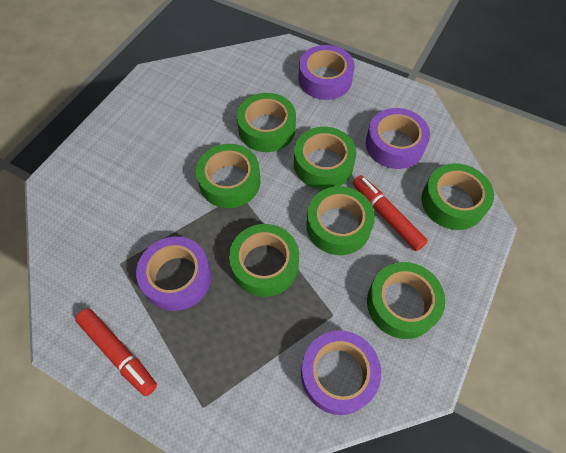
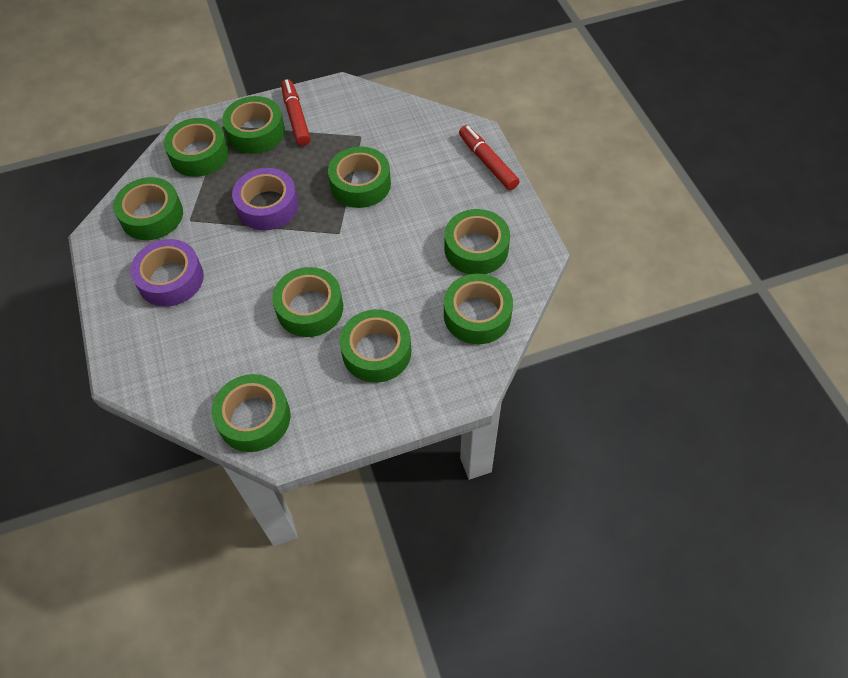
green tape: [196,144,261,208] [229,224,299,297] [237,93,296,152] [294,127,356,189] [306,186,375,255] [367,262,445,339] [421,163,494,230] = 7 -> [113,177,183,240] [164,118,229,177] [212,374,290,452] [222,96,285,154] [272,267,343,337] [328,146,391,208] [340,309,411,383] [444,274,513,344] [445,209,510,274] = 9
purple tape: [136,237,212,311] [299,45,355,100] [301,330,381,415] [366,108,430,169] = 4 -> [130,239,204,307] [232,168,298,230] = 2

